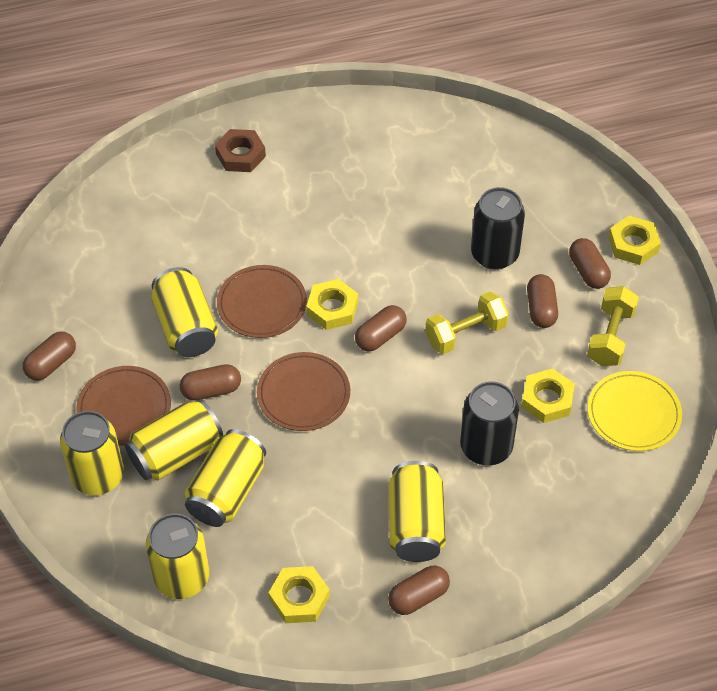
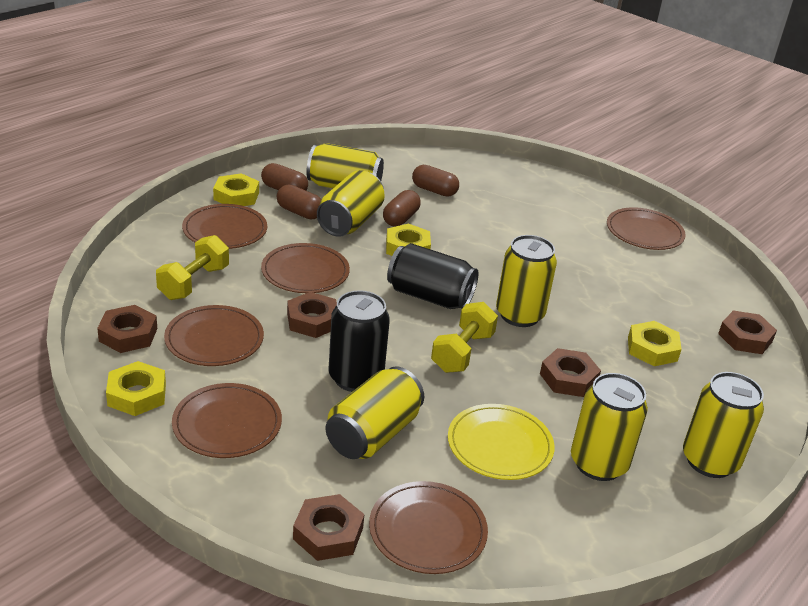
brown capsule: [23,331,76,380] [180,364,241,401] [355,305,407,351] [388,566,450,615] [527,274,558,328] [569,238,611,289] = 6 -> [261,163,308,190] [277,185,322,219] [383,190,421,227] [412,165,459,197] = 4
brown nut: [215,129,266,172] = 1 -> [97,305,157,353] [287,292,337,338] [293,494,364,561] [540,348,601,397] [718,310,777,354] = 5
brown plate: [76,366,171,446] [217,265,307,338] [257,352,350,431] = 3 -> [164,305,264,366] [172,383,282,458] [182,204,267,249] [261,243,350,293] [369,481,488,574] [607,207,686,250] = 6

